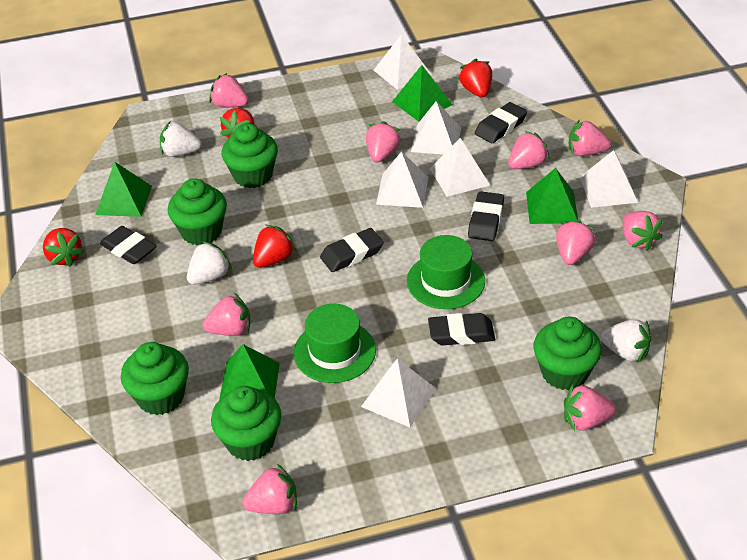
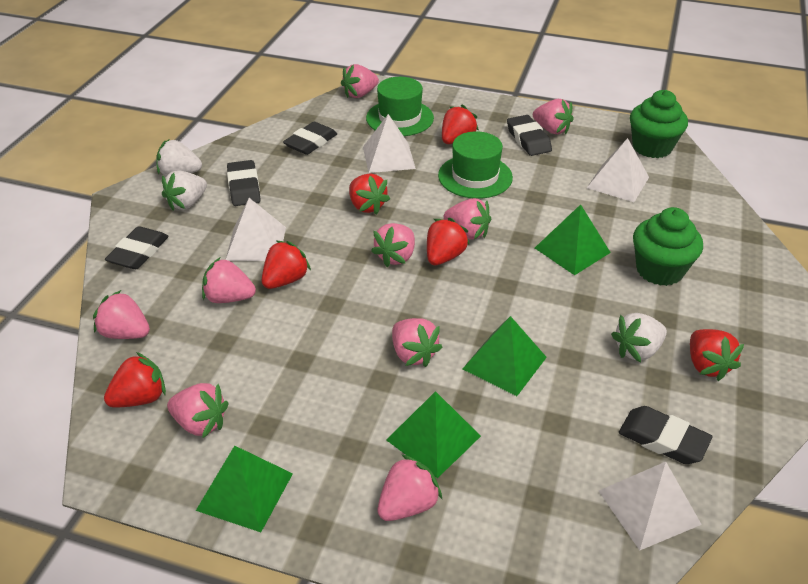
green cupcake: [121,342,189,415] [167,178,227,245] [211,386,282,461] [222,123,278,188] [533,317,602,390] = 5 -> [630,90,688,158] [633,207,703,286] = 2
red strawberry: [43,228,84,267] [220,108,255,138] [253,225,296,268] [459,59,492,98] = 4 -> [104,352,166,407] [262,240,311,289] [349,174,390,215] [427,218,470,265] [442,104,479,144] [690,329,744,381] = 6
white pyramid: [361,358,436,427] [374,34,432,90] [376,151,428,208] [411,101,461,155] [430,138,490,197] [580,150,638,208] = 6 -> [226,198,286,261] [363,114,416,173] [587,138,649,202] [599,462,702,550] = 4

